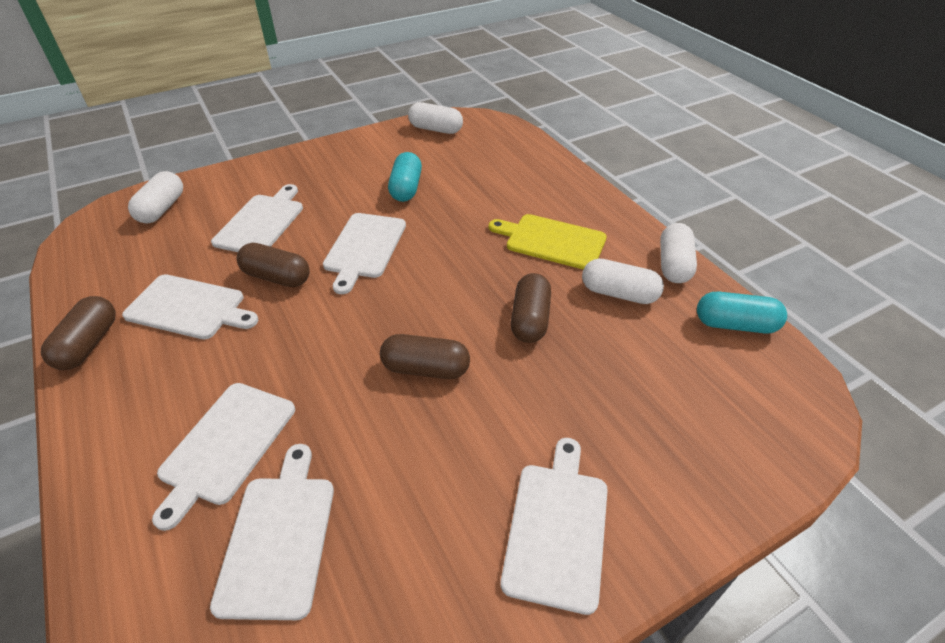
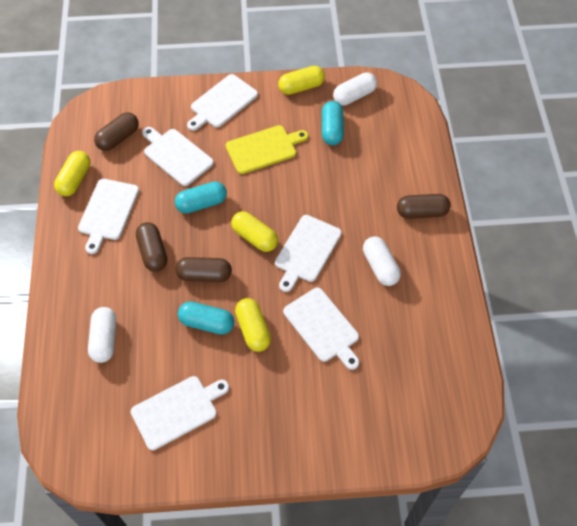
turquoise capsule: [388,152,422,202] [697,292,787,333] = 2 -> [175,181,227,214] [178,302,234,335] [322,101,344,145] = 3
white capsule: [128,171,183,223] [408,102,463,134] [582,258,664,304] [660,223,697,283] = 4 -> [88,307,116,363] [333,72,377,105] [363,236,401,286] = 3
yellow capsule: none = 0 -> [54,151,90,196] [231,211,278,252] [235,298,271,352] [278,66,325,95] = 4

